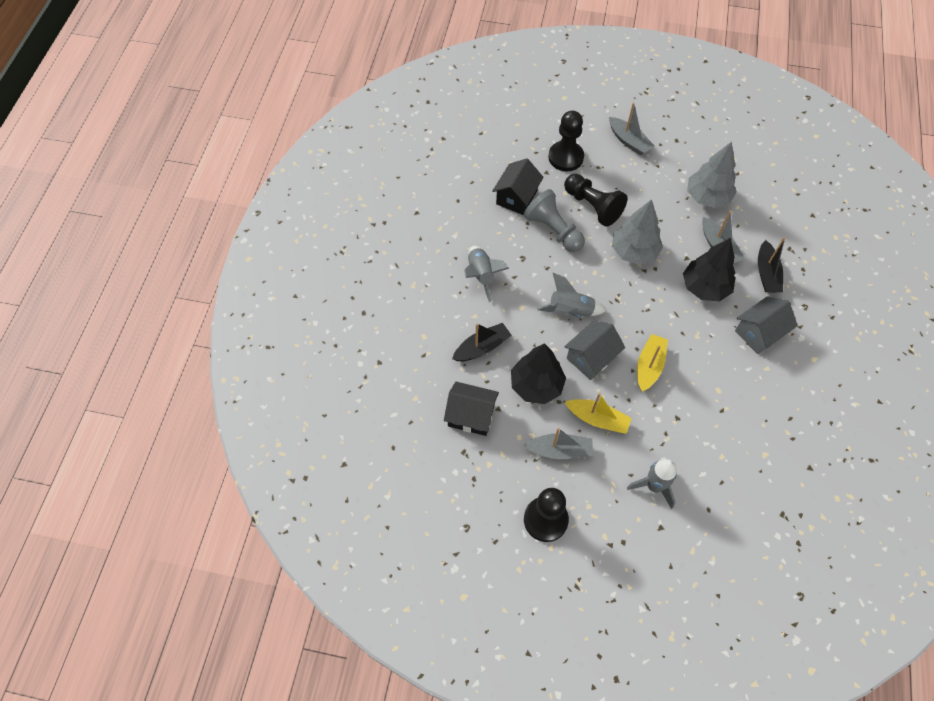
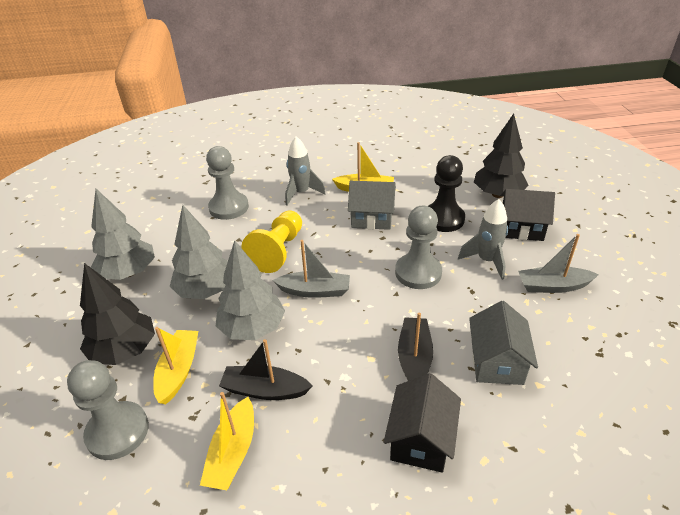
black pawn: [524,488,569,542] [549,111,584,171] [564,174,627,227] = 3 -> [429,155,465,232] = 1
grey boat: [523,428,593,459] [609,103,655,155] [702,210,745,263] = 3 -> [273,240,350,298] [518,234,599,293] = 2
grey pawn: [524,189,585,252] = 1 -> [67,360,149,460] [206,146,249,220] [395,206,442,289] = 3
grey rocket: [464,246,509,302] [537,273,607,317] [627,459,677,509] = 3 -> [285,136,326,205] [458,199,508,280] = 2
grey tree: [612,199,663,265] [687,142,737,208] = 2 -> [91,189,155,280] [170,205,228,299] [216,240,285,340] = 3
yellow boat: [565,393,632,434] [637,334,668,392] = 2 -> [153,327,198,404] [200,392,254,490] [332,142,394,192] = 3
yellow pawn: none = 0 -> [241,210,302,273] = 1

